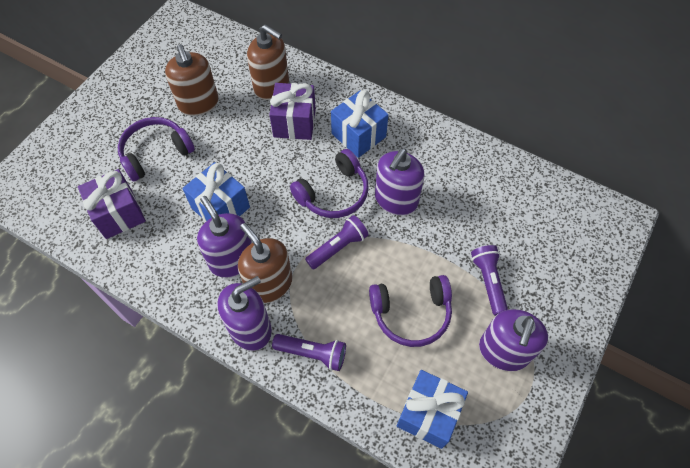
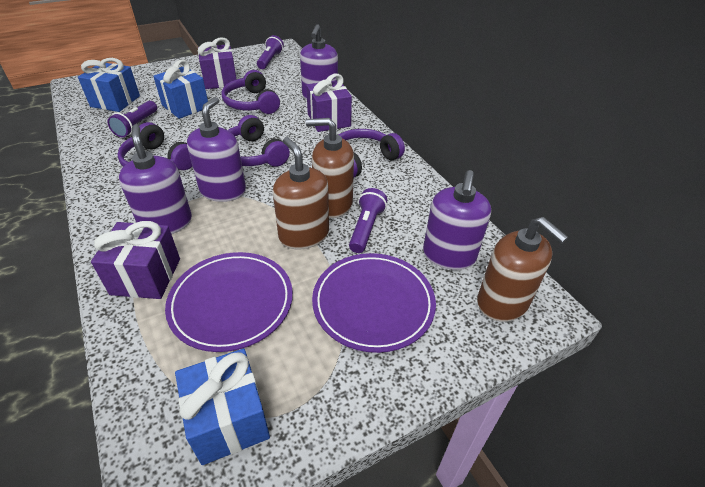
purple gift: [78,169,146,239] [269,83,316,140] = 2 -> [91,221,180,299] [198,37,237,89] [306,74,352,132] = 3
purple headphones: [118,117,195,182] [290,149,369,218] [369,275,452,347] = 3 -> [117,122,192,170] [221,70,280,114] [228,115,290,167] [339,129,405,178] = 4
purple plate: none = 0 -> [165,252,293,352] [312,253,436,353] = 2

